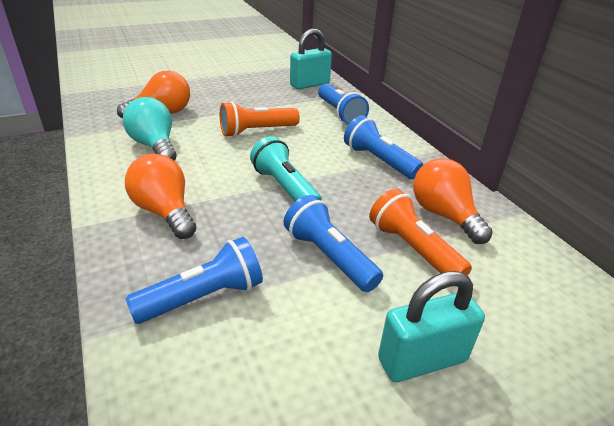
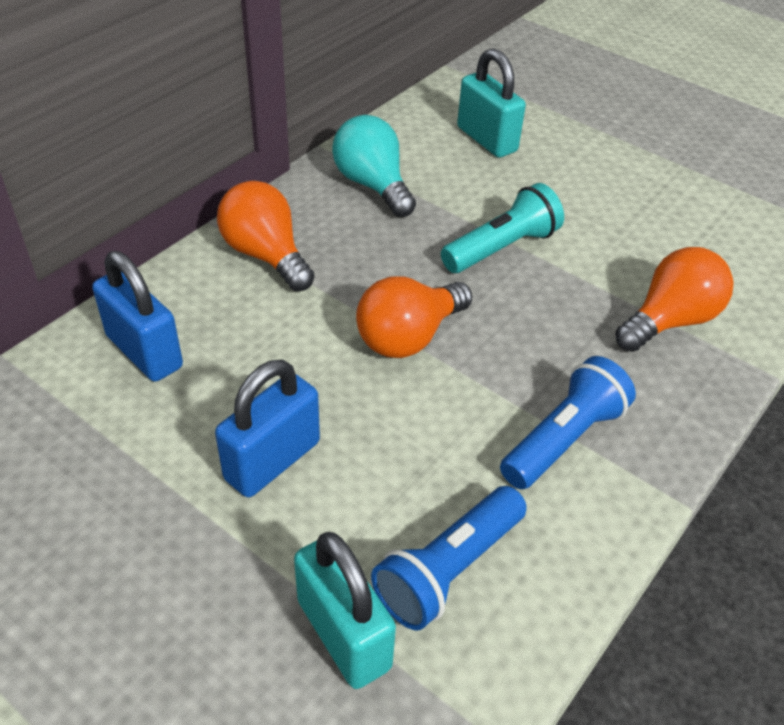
blue flashlight: [126,237,263,324] [284,195,383,292] [318,83,369,125] [344,115,423,179] = 4 -> [371,486,527,631] [500,356,636,489] = 2
blue padlock: none = 0 -> [92,251,183,382] [215,359,320,497] = 2
orange flashlight: [220,101,300,137] [369,189,472,276] = 2 -> none = 0

